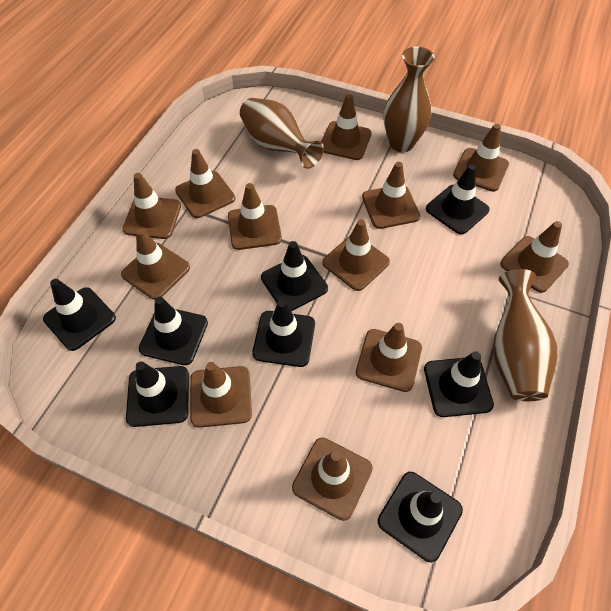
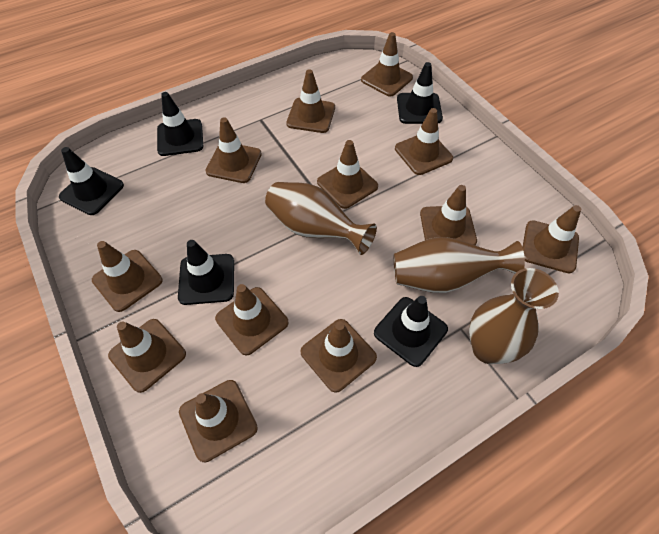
black traffic cone: [43,279,116,351] [126,361,189,427] [139,297,208,365] [252,300,315,367] [261,241,328,311] [378,472,463,562] [424,351,494,417] [426,164,490,235] = 8 -> [59,147,124,215] [157,92,203,156] [178,240,234,305] [374,296,448,367] [397,62,443,124] = 5

